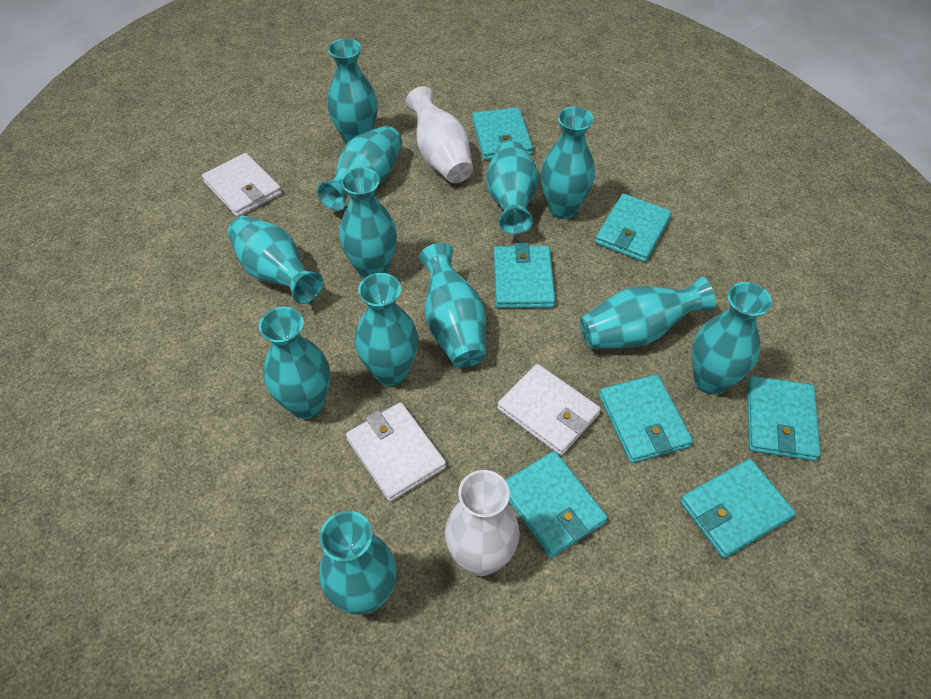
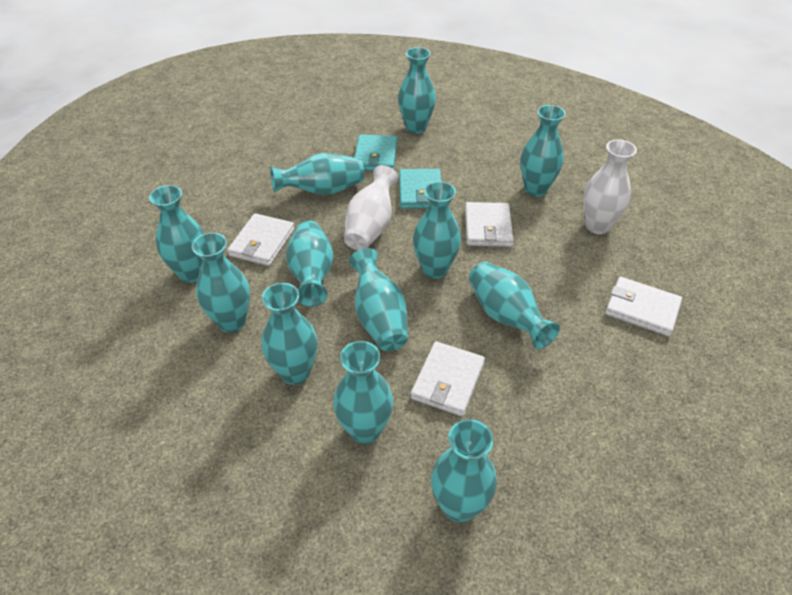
turquoise wallet: [472,107,533,160] [494,243,555,308] [505,451,608,558] [595,194,672,262] [599,374,693,463] [680,459,796,558] [747,376,821,461] = 7 -> [354,134,397,171] [399,169,441,209] = 2
white wallet: [202,153,282,217] [346,402,446,502] [497,364,601,456] = 3 -> [227,213,295,266] [411,341,485,416] [465,202,514,247] [605,277,682,336] = 4

